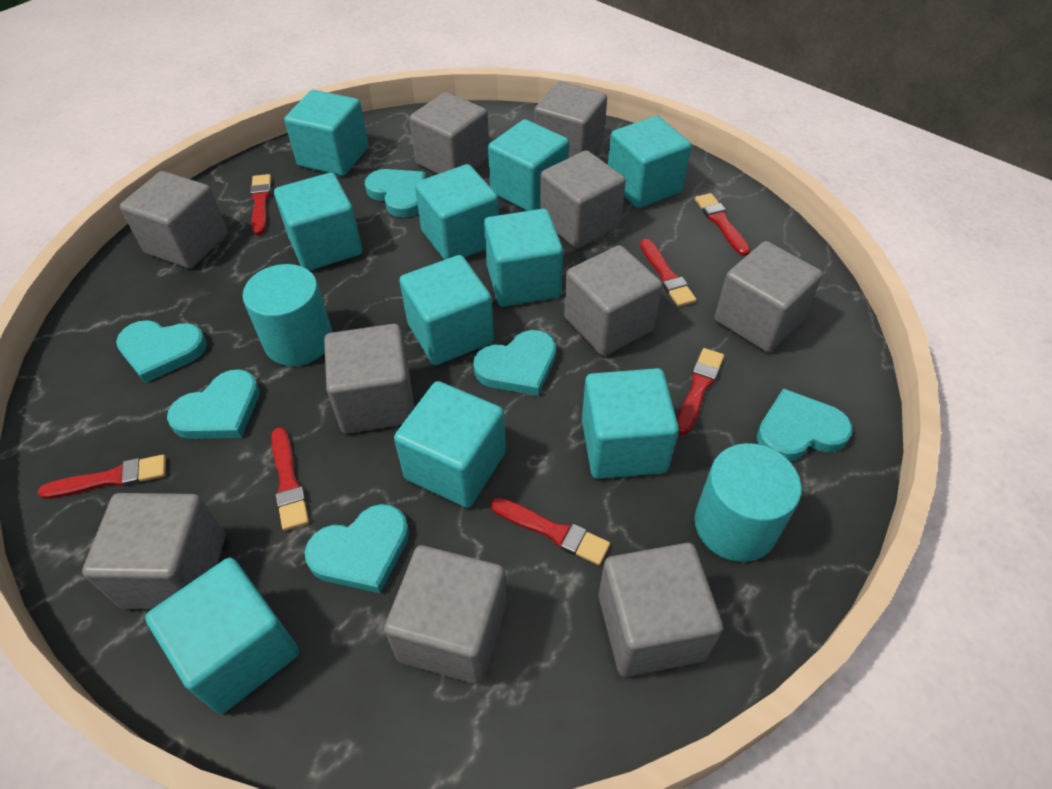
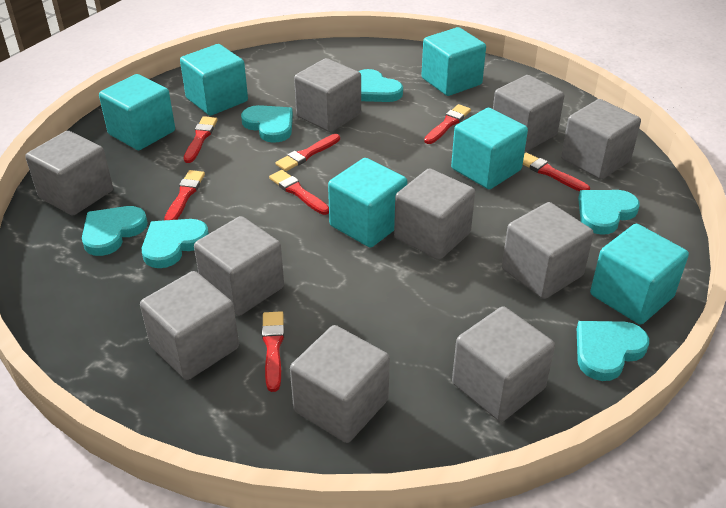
turquoise cube: [145,558,299,714] [274,173,362,271] [284,90,369,176] [394,381,506,508] [399,255,494,365] [415,164,499,260] [484,209,563,307] [488,119,569,211] [582,368,679,479] [608,116,691,208] = 10 -> [99,74,175,150] [180,44,248,116] [328,158,407,248] [421,27,486,96] [451,108,528,189] [590,224,689,324] = 6
turquoise cylinder: [243,264,332,366] [694,443,802,562] = 2 -> none = 0

